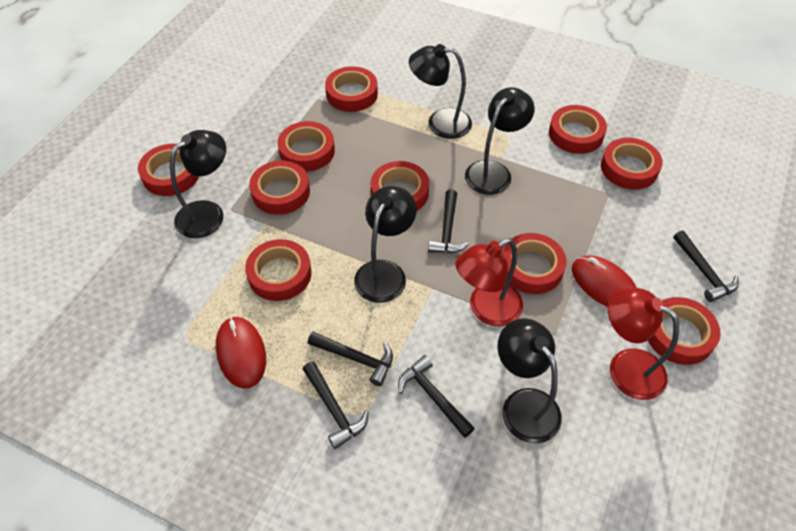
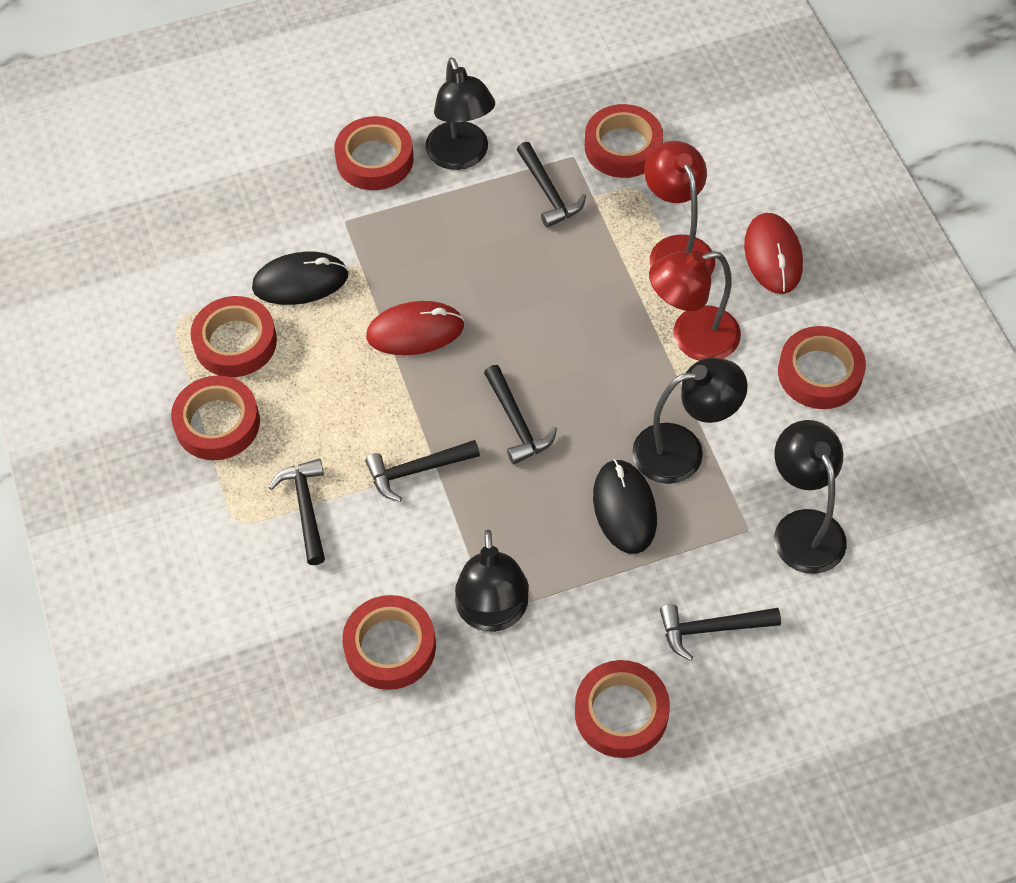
black lamp: [170,130,226,238] [354,186,417,303] [409,44,472,139] [465,87,535,195] [498,318,562,444] = 5 -> [425,57,495,170] [455,530,529,632] [632,358,748,484] [774,420,847,574] = 4
black mouse: none = 0 -> [252,251,348,305] [593,459,657,554] = 2
red tape: [138,144,199,196] [245,239,312,301] [249,161,310,215] [277,121,335,172] [325,66,378,112] [371,161,429,211] [502,233,566,294] [549,105,607,154] [601,138,663,190] [648,297,721,365] = 10 -> [171,375,260,460] [190,296,277,377] [334,116,414,190] [342,595,436,690] [575,660,670,758] [585,104,663,178] [778,326,866,409] = 7

